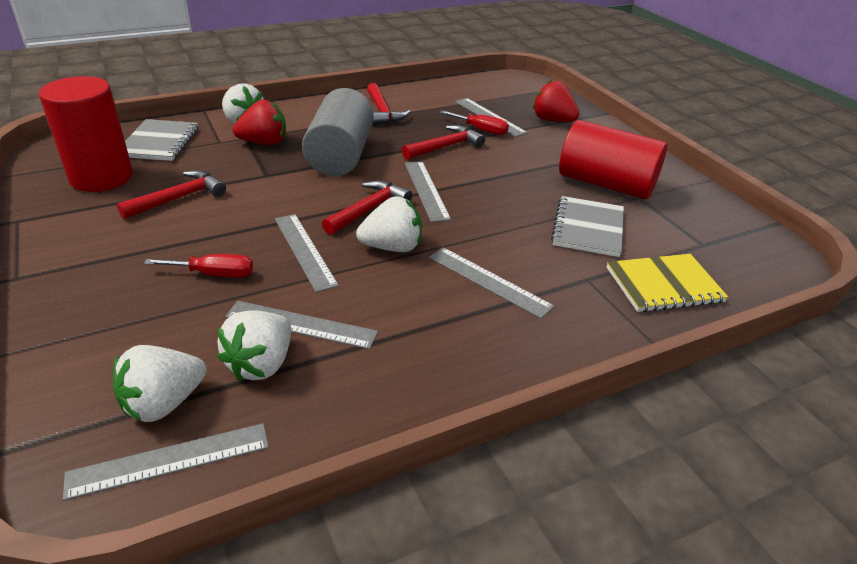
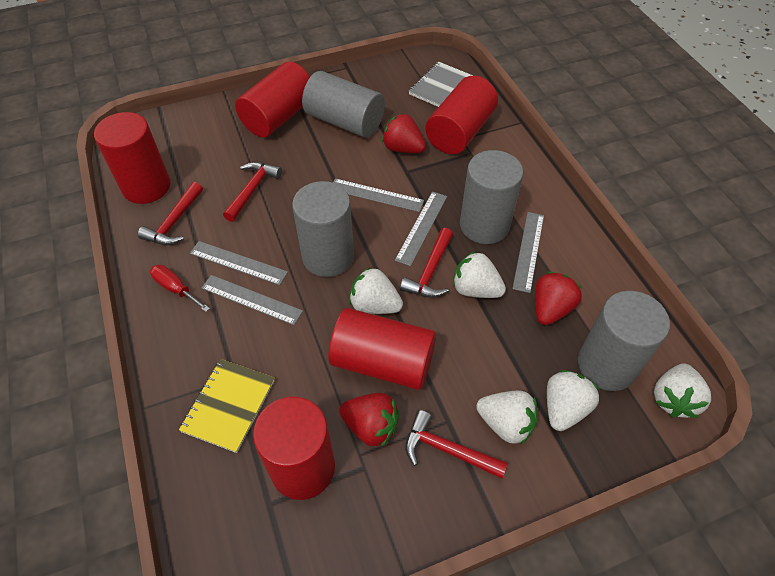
grey cylinder: [302,88,374,176] = 1 -> [292,181,354,277] [302,71,385,138] [460,150,523,244] [578,291,670,391] = 4
grey notebook: [125,119,199,161] [551,196,624,257] = 2 -> [409,62,473,107] = 1
grey ruler: [63,423,269,501] [225,301,378,349] [275,214,339,292] [405,161,451,222] [429,247,554,319] [455,98,528,137] = 6 -> [190,241,288,285] [202,275,303,325] [333,178,424,212] [395,191,447,266] [512,212,544,293] = 5
red cylinder: [39,76,133,192] [559,120,667,199] = 2 -> [94,112,170,204] [235,62,310,138] [253,397,335,500] [328,308,436,390] [425,76,498,154] = 5
red screwdriver: [144,254,253,277] [440,110,509,135] = 2 -> [150,265,210,312] = 1
red strawberry: [233,100,286,145] [533,80,579,122] = 2 -> [339,393,400,447] [382,113,426,153] [535,272,582,325] = 3
white strawberry: [113,345,206,422] [217,310,291,381] [222,83,264,124] [356,196,422,252] = 4 -> [349,267,403,314] [453,251,506,298] [476,391,538,445] [547,370,600,431] [654,364,711,418] = 5

